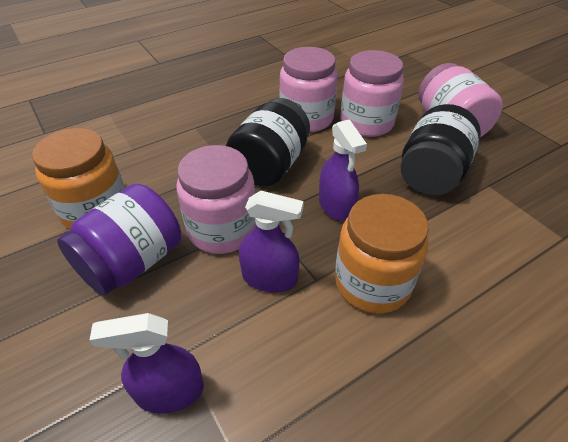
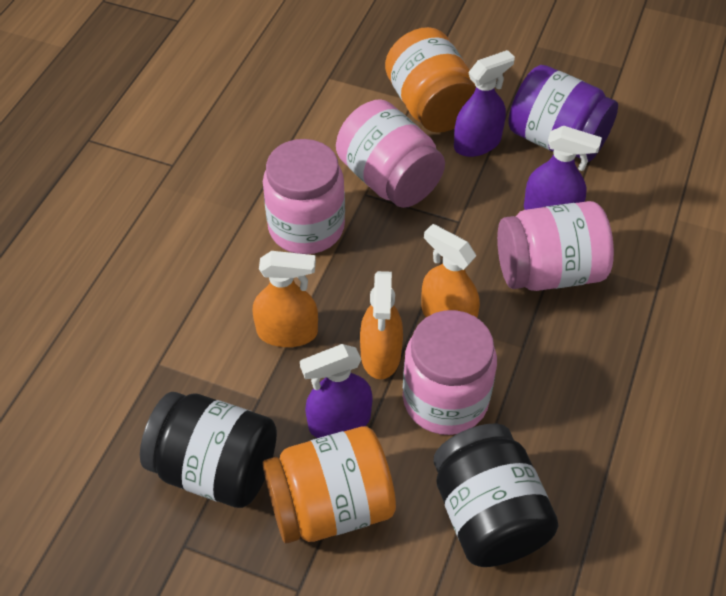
orange spray bottle: none = 0 -> [253,251,318,347] [360,271,403,379] [421,224,480,318] = 3

